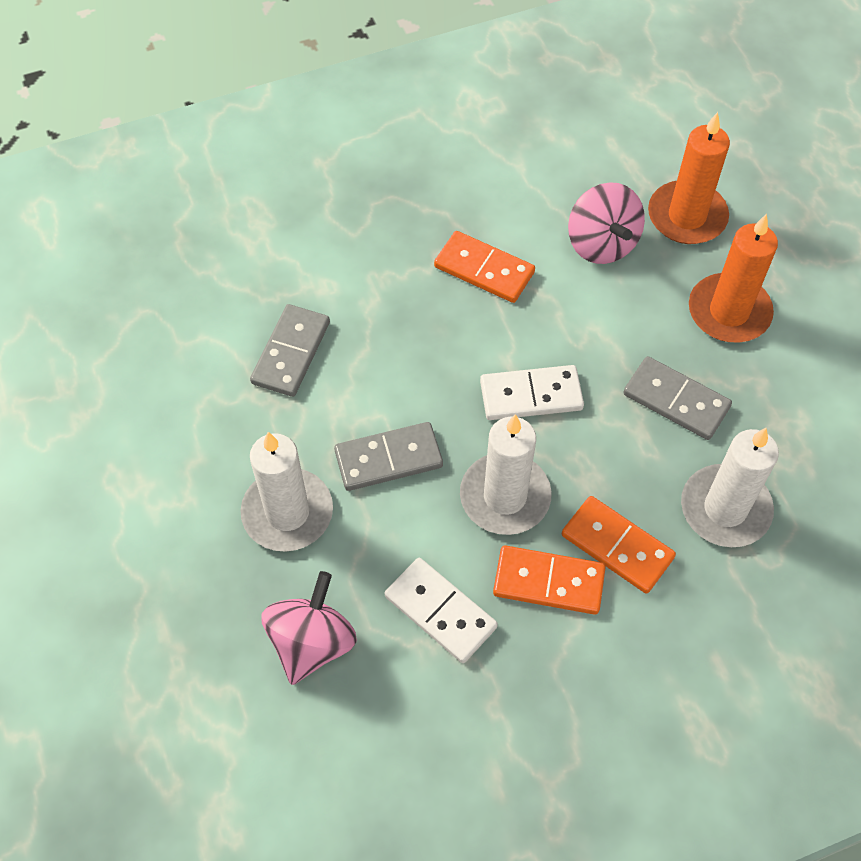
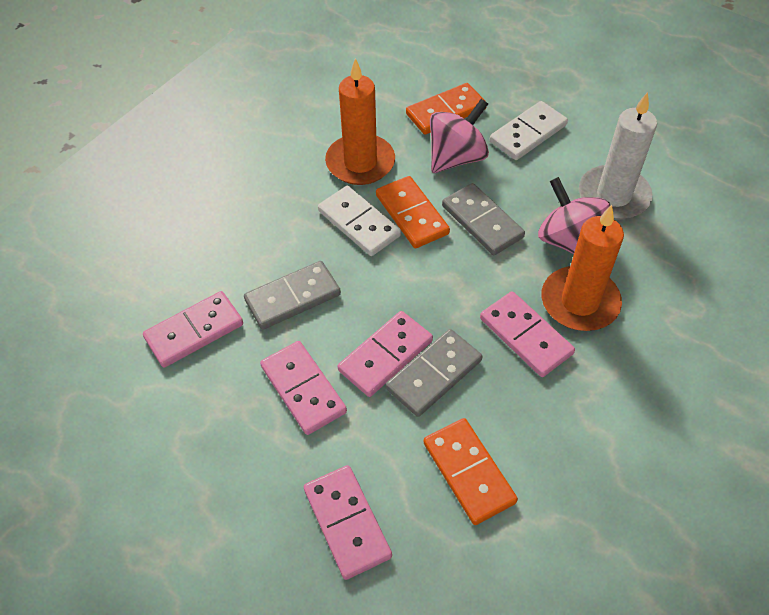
pink domino: none = 0 -> [143,291,243,368] [260,341,347,435] [304,465,392,580] [338,311,433,397] [480,291,575,377] = 5
white candle: [240,432,333,552] [460,414,552,535] [681,428,779,547] = 3 -> [579,92,657,220] = 1

